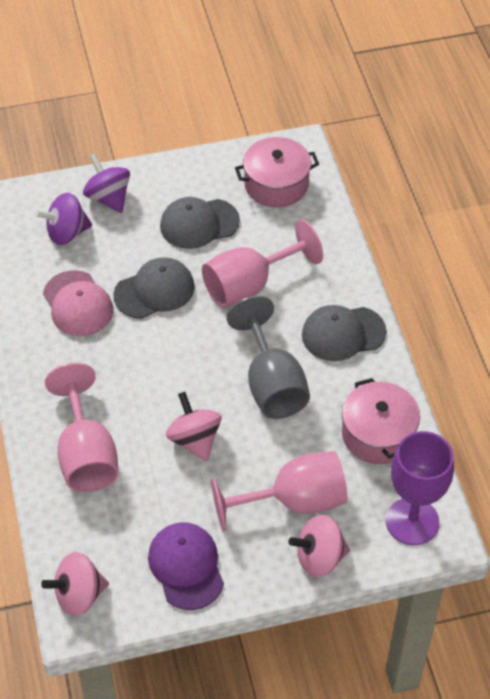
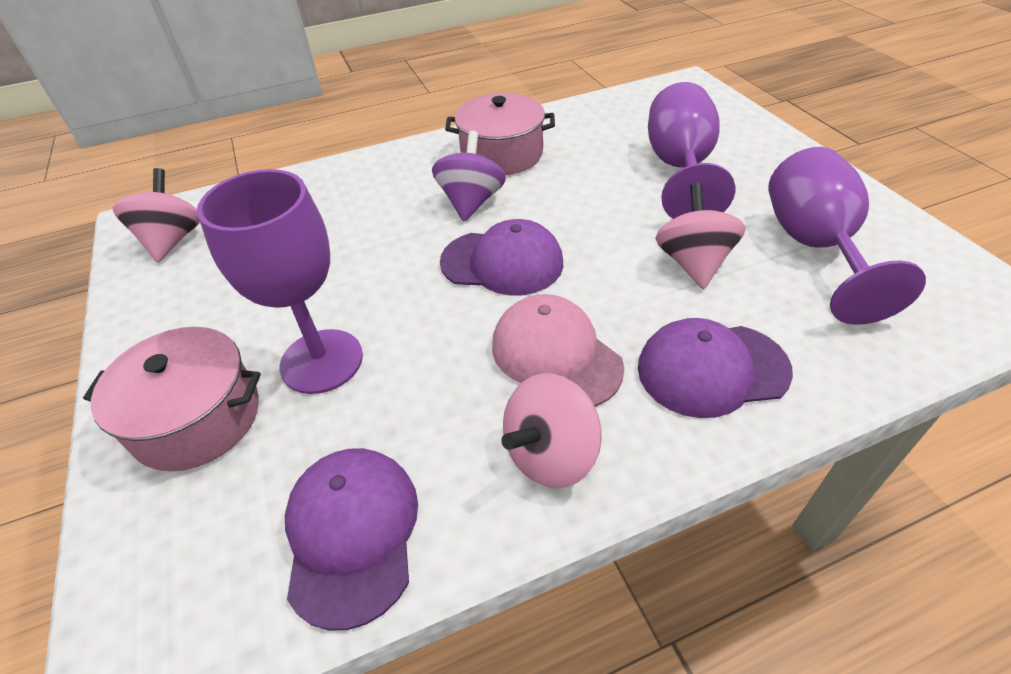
grey cap: [113,257,195,319] [160,197,240,249] [302,305,386,361] = 3 -> none = 0
grey goblet: [227,296,310,419] = 1 -> none = 0
pink goblet: [45,363,119,493] [202,220,323,308] [211,451,348,531] = 3 -> none = 0
purple cap: [148,522,224,610] = 1 -> [285,448,418,630] [440,219,563,295] [638,318,793,418] = 3
purple goblet: [386,431,454,545] = 1 -> [197,169,363,394] [648,82,735,219] [768,147,926,325] = 3
purple spinning top: [35,193,92,245] [83,154,130,213] = 2 -> [432,131,506,221] = 1

